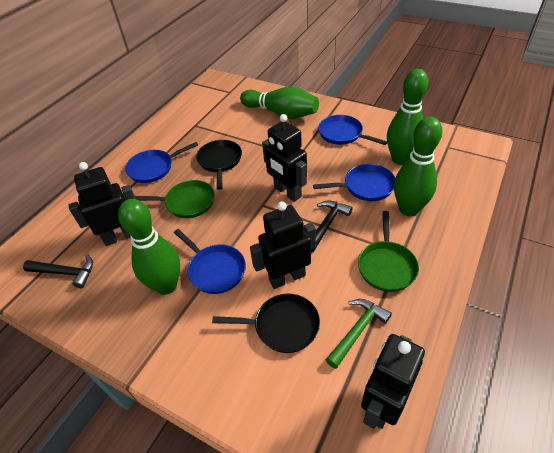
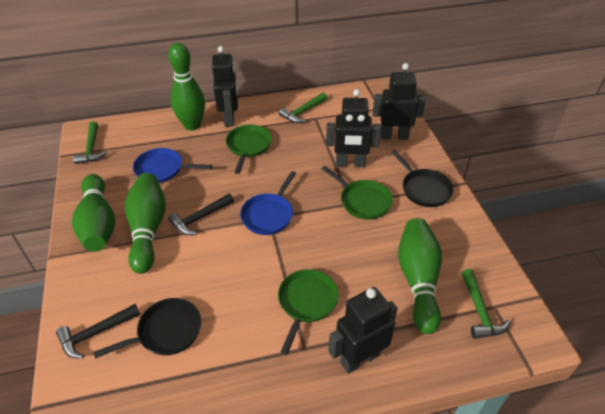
blue pan: [125,142,198,183] [174,229,246,294] [313,164,395,201] [318,115,387,145] = 4 -> [133,148,212,183] [240,171,296,235] = 2
green hammer: [326,299,392,369] = 1 -> [73,121,107,164] [279,92,327,123] [462,269,510,339] = 3
green pan: [135,180,215,218] [358,211,419,292] = 2 -> [226,125,272,174] [278,269,339,355] [321,166,393,220] = 3

